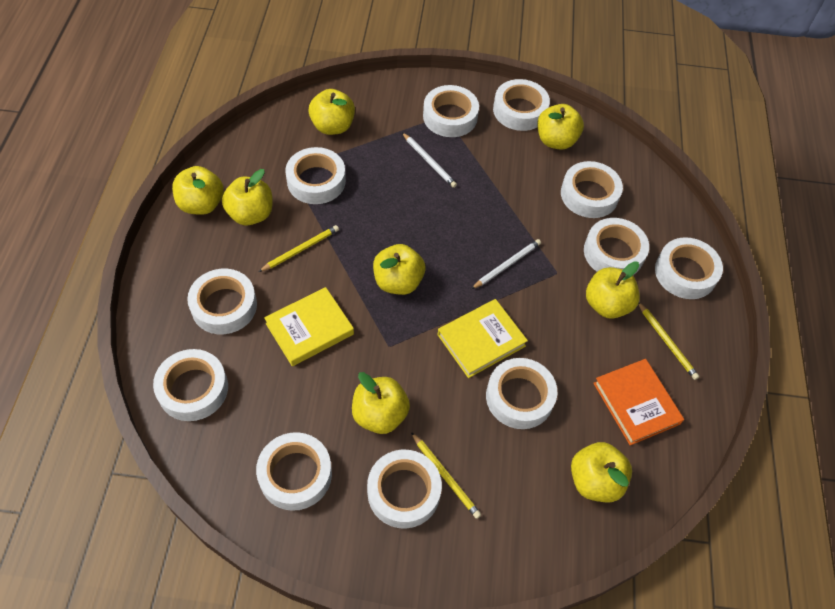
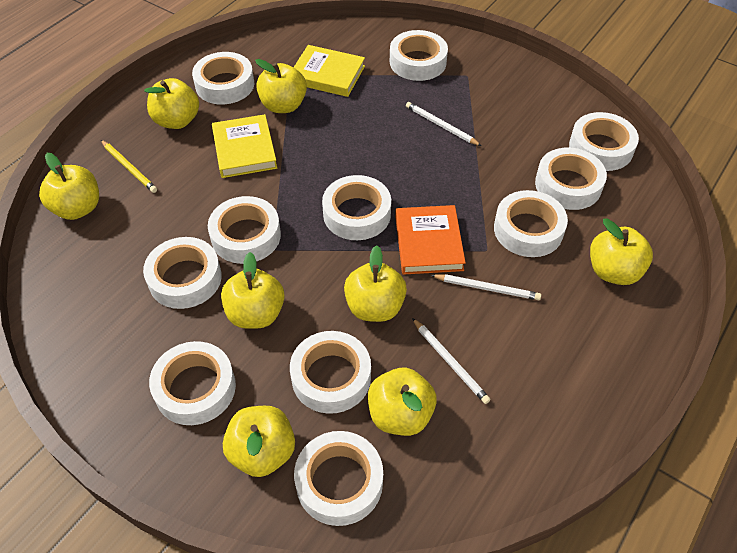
white pencil: [402,132,457,188] [472,239,541,289] = 2 -> [406,102,481,146] [412,318,491,404] [431,274,541,300] = 3
yellow pencil: [259,225,339,272] [411,432,481,519] [638,302,699,380] = 3 -> [101,140,157,193] = 1

